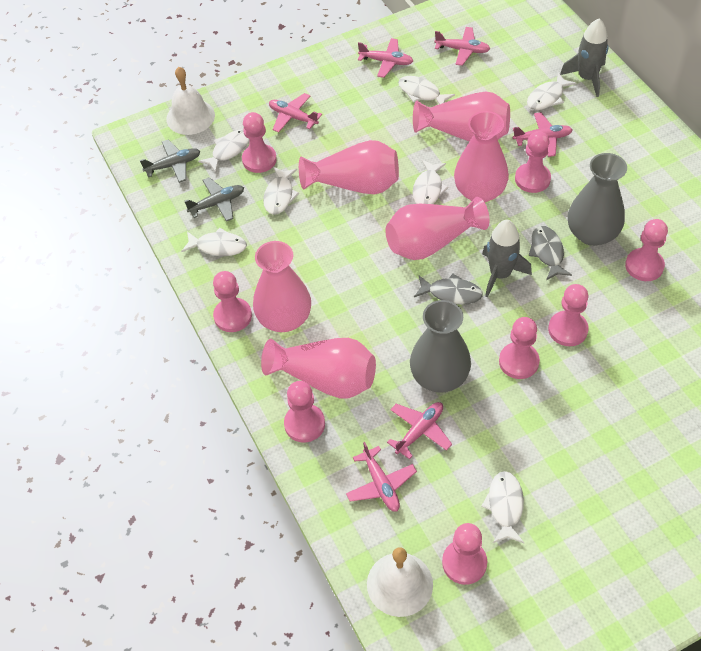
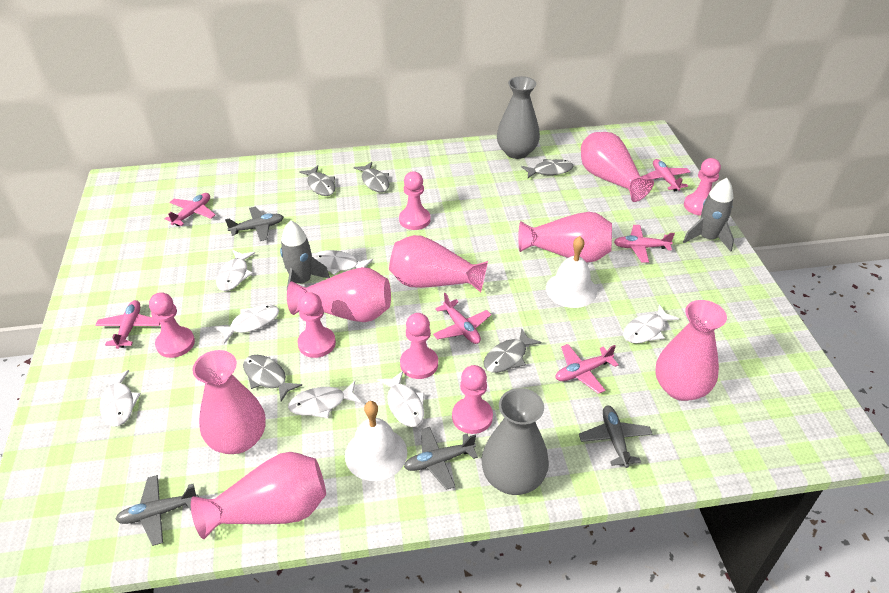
grey fish: [414,274,483,305] [529,226,572,280] = 2 -> [243,355,302,402] [299,166,335,196] [353,162,389,192] [483,328,541,373] [521,159,574,178] = 5
grey plane: [140,139,200,183] [184,177,244,222] = 2 -> [115,475,199,546] [225,207,283,241] [404,427,478,490] [579,406,652,468] = 4
pink pawn: [213,271,252,332] [242,112,277,173] [284,381,325,443] [442,523,487,585] [499,317,540,379] [515,131,551,193] [548,284,589,346] [625,219,668,281] = 8 -> [149,292,195,358] [298,292,336,358] [399,171,431,230] [400,313,438,379] [452,365,493,434] [684,158,721,216] = 6
pink vase: [253,241,311,332] [261,338,376,399] [299,140,399,194] [385,197,490,260] [413,91,510,142] [454,111,509,202] = 6 -> [191,452,326,539] [192,350,265,454] [287,267,391,322] [389,235,488,293] [518,212,612,263] [581,132,654,202] [655,300,727,401] = 7

